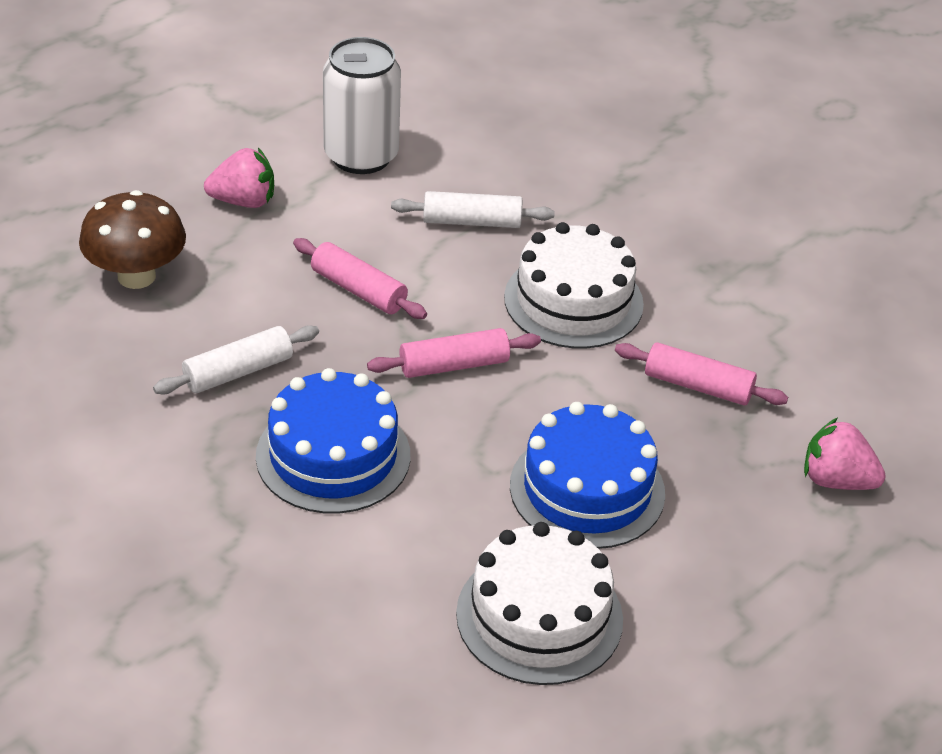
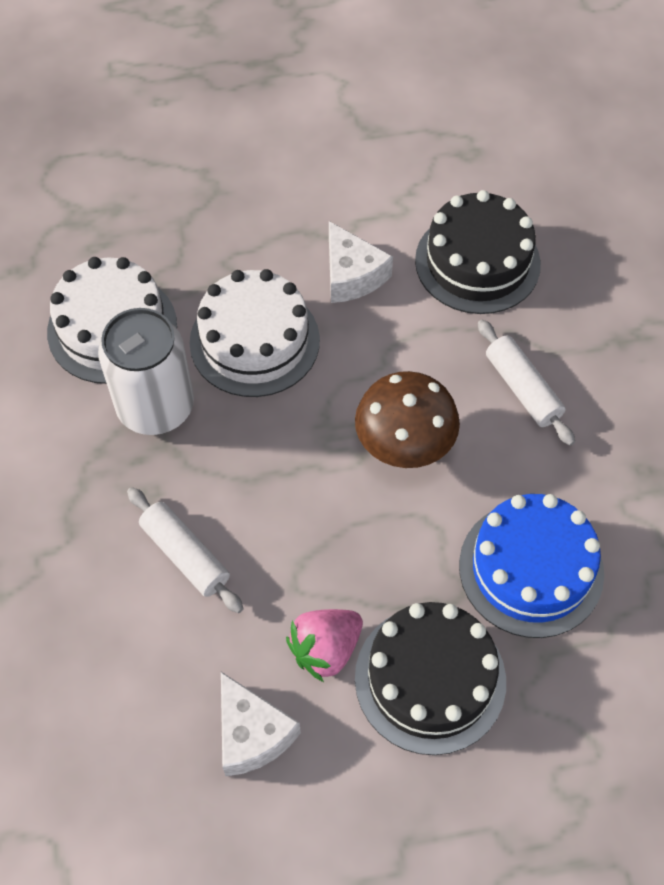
black cake: none = 0 -> [355,602,506,755] [415,190,541,314] = 2
blue cake: [256,368,410,514] [510,402,665,549] = 2 -> [459,494,604,638] = 1
pink rolling pin: [293,238,427,319] [367,328,541,378] [615,342,788,405] = 3 -> none = 0
pink strawberry: [204,148,274,208] [804,418,886,490] = 2 -> [286,609,363,682] = 1
white cheese: none = 0 -> [221,672,301,776] [329,221,393,303] = 2

